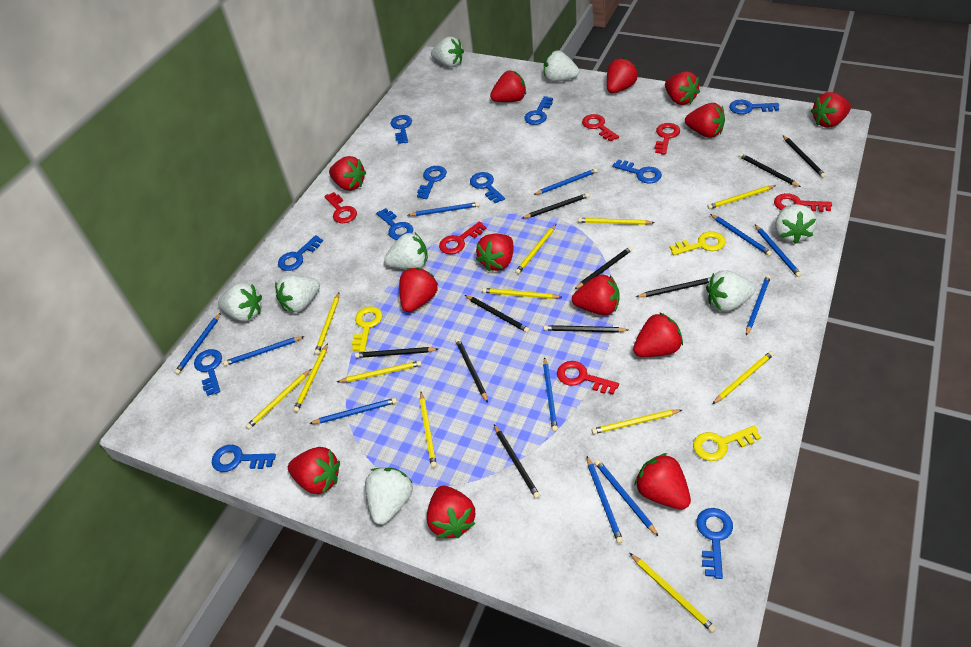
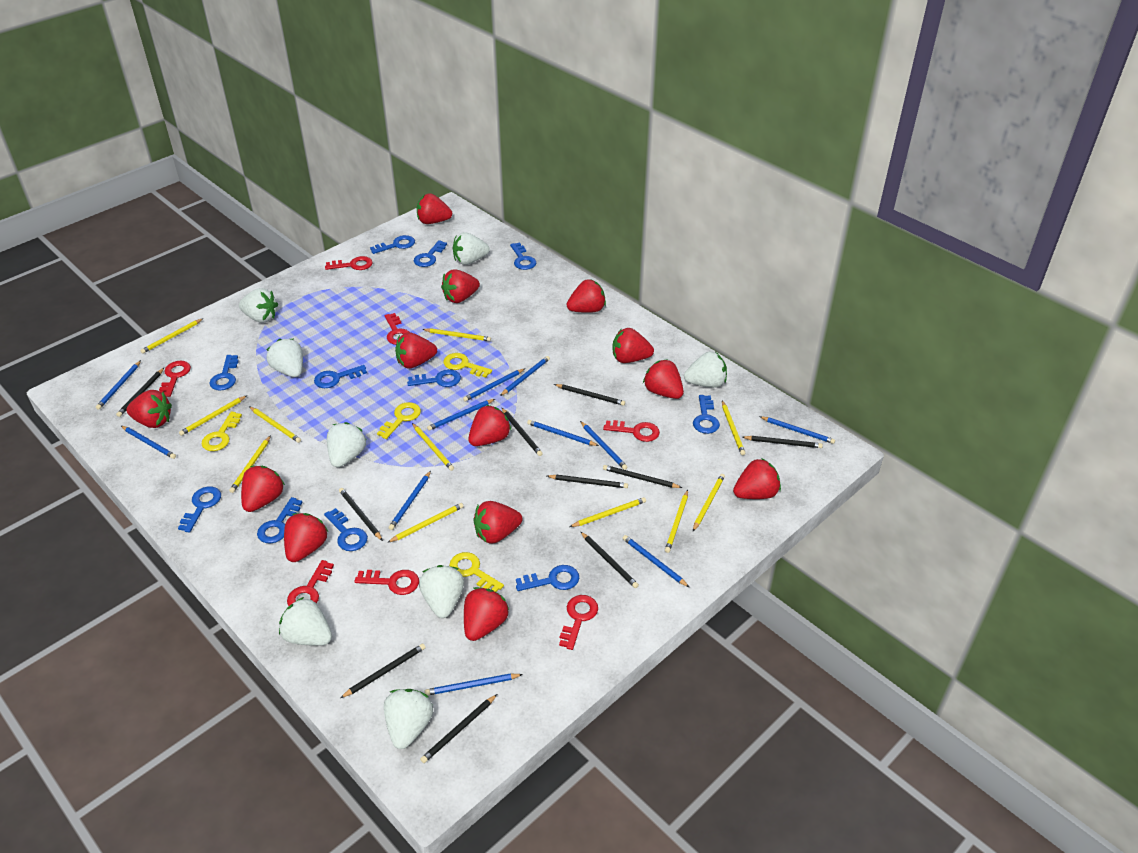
red key: [324,192,357,223] [439,222,486,254] [557,361,619,394] [582,114,619,142] [655,123,680,155] [774,193,832,212] = 6 -> [159,361,191,397] [287,560,334,606] [325,256,373,270] [354,570,419,595] [384,313,409,345] [559,595,598,650] [603,420,660,442] = 7
yellow key: [352,306,383,352] [670,231,726,255] [693,426,761,461] = 3 -> [201,411,242,451] [377,402,421,439] [443,353,492,377] [449,552,504,592] = 4
yellow pencil: [246,369,311,429] [293,343,328,412] [314,293,339,355] [337,361,422,382] [420,392,437,468] [482,288,562,299] [515,224,556,274] [578,218,655,225] [592,410,682,434] [630,553,716,633] [708,185,776,209] [713,351,774,404] = 12 -> [140,318,204,354] [179,395,247,436] [229,435,271,493] [249,406,301,443] [387,503,464,543] [412,423,454,471] [422,328,491,341] [570,497,646,527] [665,490,688,553] [693,474,725,531] [722,401,745,455] = 11

